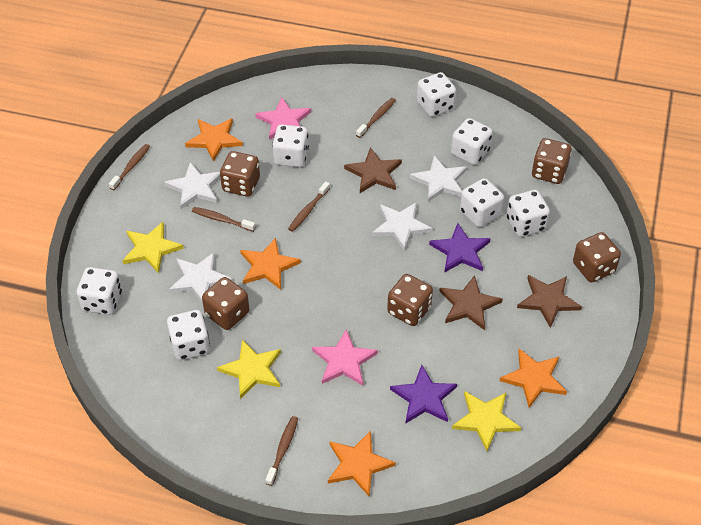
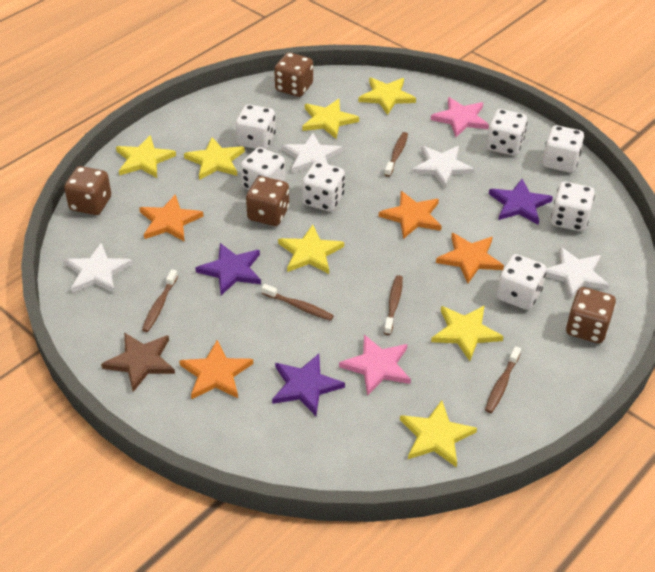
brown dice: [202,277,249,330] [220,151,260,197] [387,274,433,326] [532,138,572,184] [573,232,621,282] = 5 -> [64,166,111,215] [246,176,289,226] [274,52,313,97] [566,287,616,343] = 4
brown star: [344,147,402,193] [439,275,503,330] [517,275,582,328] = 3 -> [101,332,175,392] = 1
purple star: [390,365,457,424] [429,223,491,273] = 2 -> [196,243,261,295] [272,354,345,416] [489,179,553,225] = 3
yellow star: [122,222,184,273] [217,339,281,399] [452,391,521,451] = 3 -> [116,135,176,178] [184,137,245,180] [278,225,344,274] [302,99,359,139] [358,77,416,115] [400,400,477,468] [431,305,504,361] = 7

